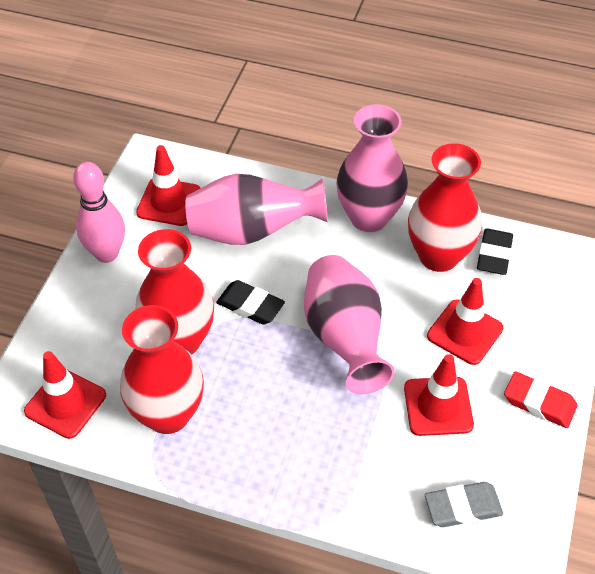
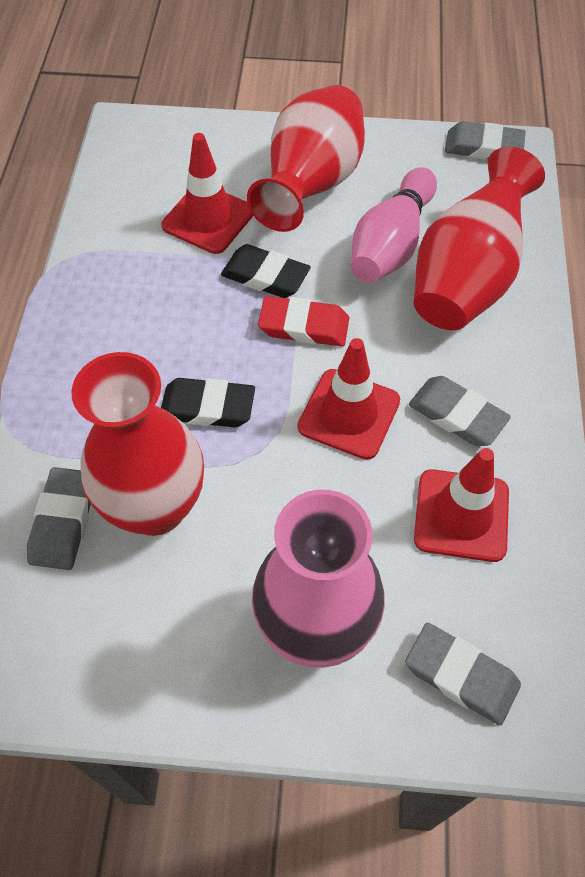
grey eraser: [425,482,503,527] = 1 -> [27,467,91,570] [405,623,521,725] [409,376,511,446] [445,121,526,160] = 4
pink vase: [185,174,328,245] [304,255,395,394] [336,104,408,232] = 3 -> [252,490,385,668] = 1
red traffic cone: [24,351,106,439] [136,145,200,226] [404,354,474,436] [427,278,503,365] = 4 -> [162,133,253,254] [298,338,400,460] [414,448,509,562] = 3

